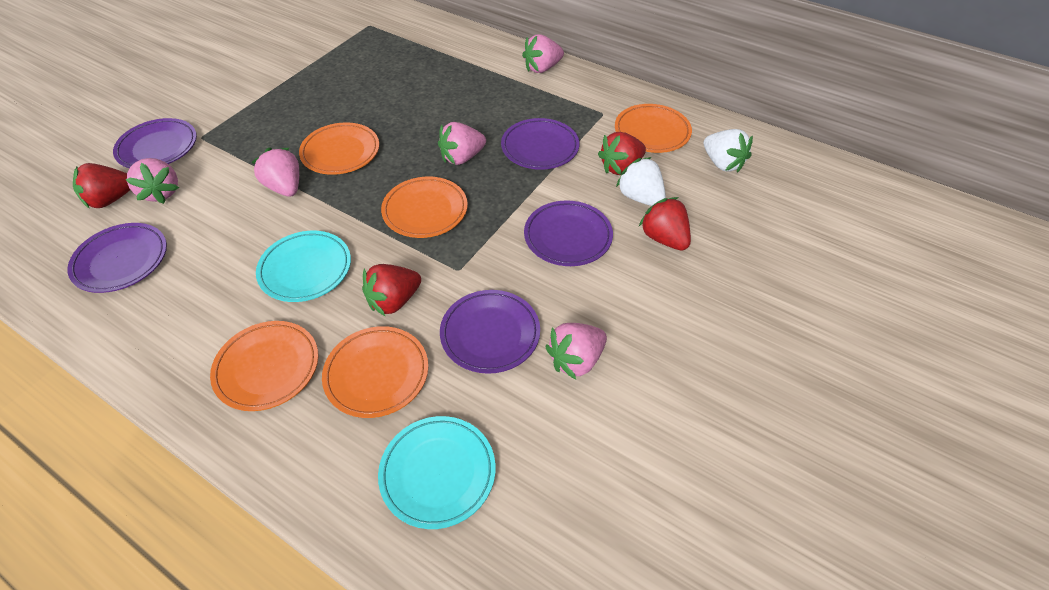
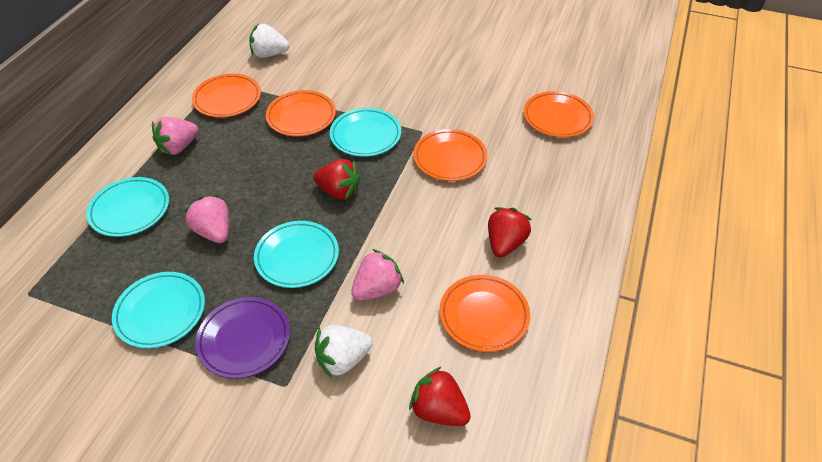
pink strawberry: [125,158,179,204] [251,148,299,197] [438,122,486,165] [522,34,564,73] [546,323,607,380] = 5 -> [152,117,198,155] [184,194,229,243] [351,249,404,301] = 3
purple plate: [67,223,167,293] [113,118,197,168] [440,290,540,374] [501,118,579,170] [524,200,613,266] = 5 -> [195,297,290,379] = 1
red strawberry: [73,163,130,208] [362,264,421,317] [598,132,646,175] [639,197,691,251] = 4 -> [313,159,361,200] [409,366,471,426] [488,207,532,258] = 3
turquoise plate: [256,231,351,302] [378,416,496,529] = 2 -> [86,177,169,237] [112,272,205,348] [254,221,339,288] [330,108,401,157] = 4

